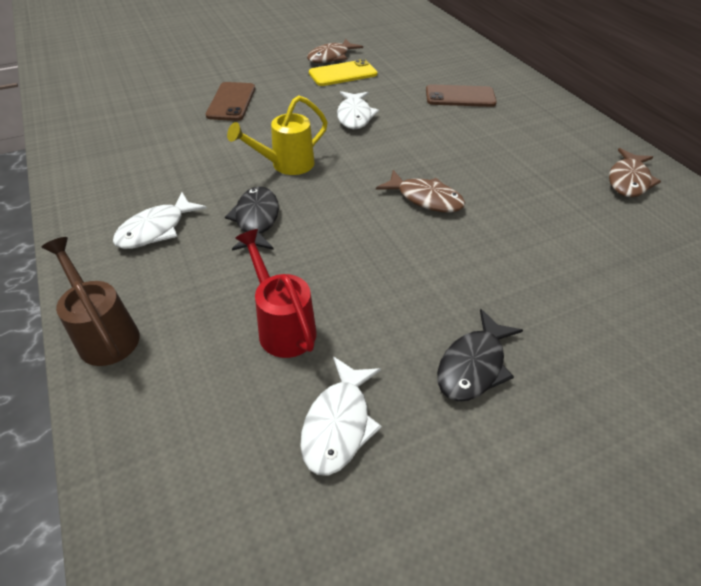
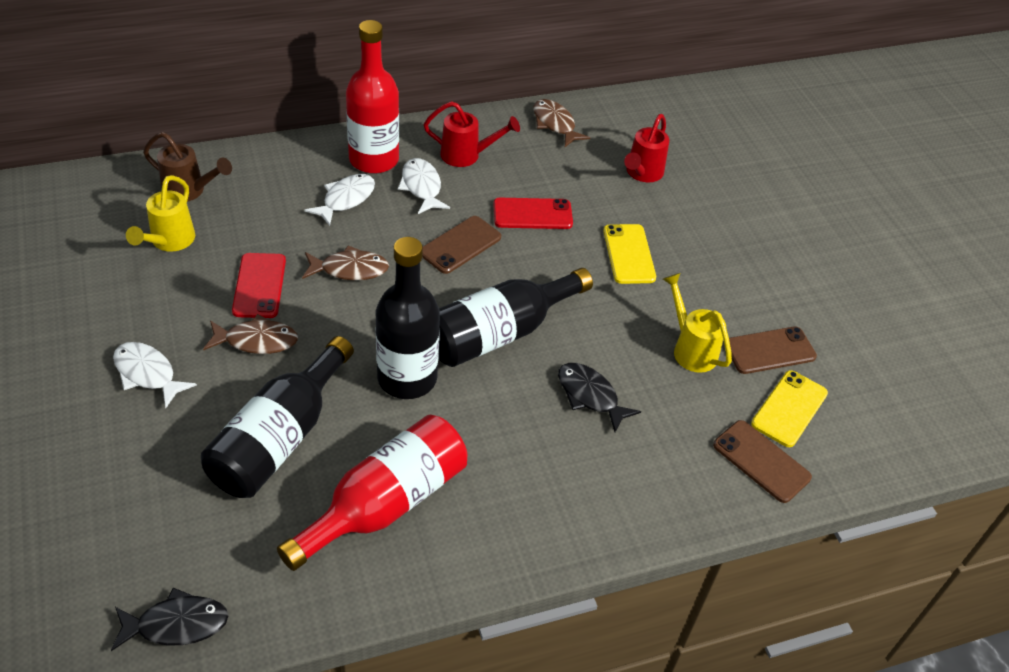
black bottle: none = 0 -> [201,336,354,498] [375,237,440,399] [439,268,593,367] = 3
brown phone: [206,82,255,121] [426,84,497,107] = 2 -> [422,216,501,274] [713,420,812,503] [729,326,817,374] = 3
red bottle: none = 0 -> [277,415,467,571] [346,20,399,174] = 2
red phone: none = 0 -> [232,253,286,318] [493,198,573,229] = 2
red watering can: [235,229,317,358] = 1 -> [424,101,520,167] [624,114,669,182] = 2
yellow phone: [309,59,378,86] = 1 -> [603,224,656,284] [751,370,828,447] = 2
yellow watering can: [227,95,328,175] = 1 -> [126,175,195,251] [663,273,732,373] = 2

